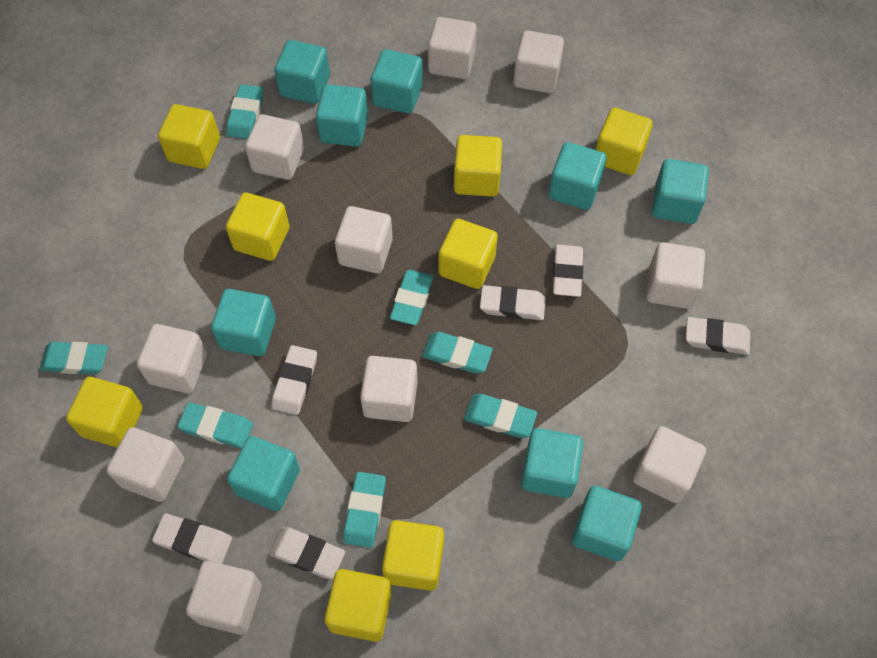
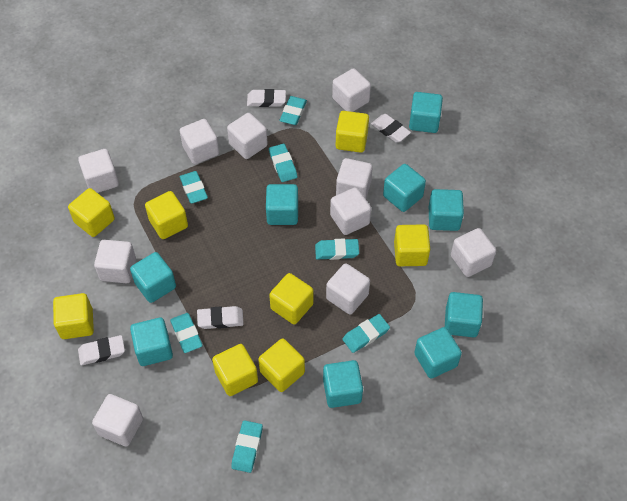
white eraser: [152,513,232,564] [269,527,345,579] [272,345,317,415] [480,285,546,320] [553,244,583,297] [686,317,750,355] = 6 -> [78,335,125,366] [197,306,244,329] [247,89,286,107] [371,114,411,143] = 4

